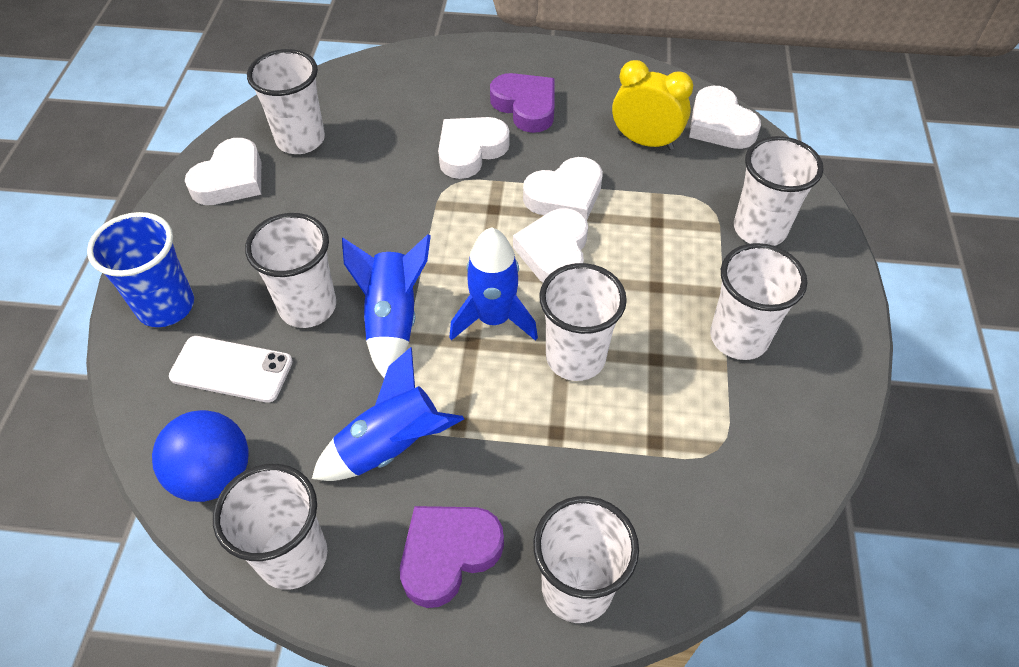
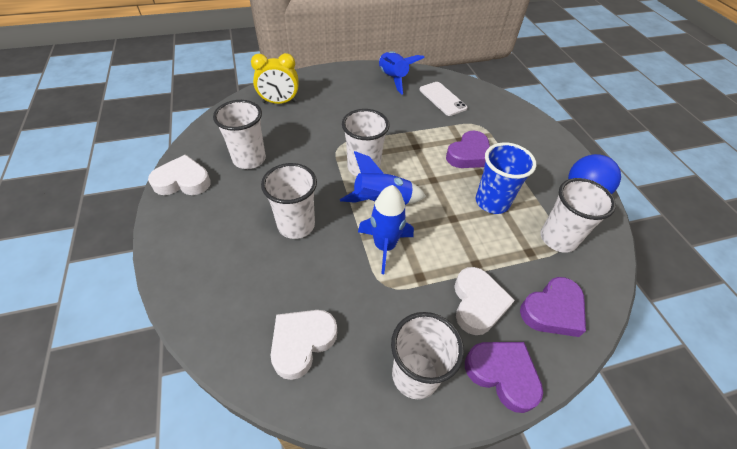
purple heart: [400,506,504,608] [490,73,555,133] = 2 -> [446,131,490,168] [465,342,543,413] [520,277,586,337] = 3
white cup: [213,464,327,590] [245,213,336,328] [247,49,325,154] [533,496,639,623] [539,263,627,381] [710,243,807,360] [734,136,824,246] = 7 -> [213,100,266,169] [261,163,317,239] [342,109,389,176] [391,312,464,399] [540,178,616,253] = 5
white heart: [185,138,261,205] [438,117,510,179] [513,208,588,282] [523,157,603,220] [689,86,761,149] = 5 -> [148,154,211,195] [271,310,337,380] [454,267,515,335] = 3

